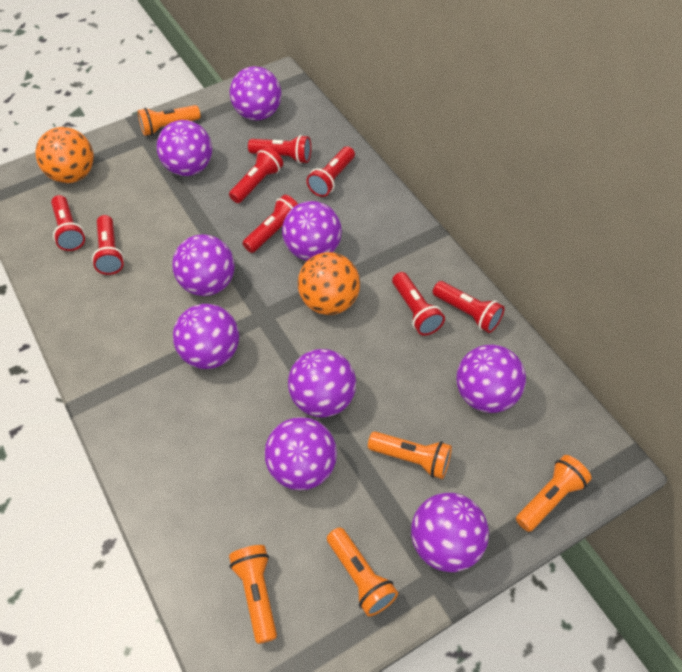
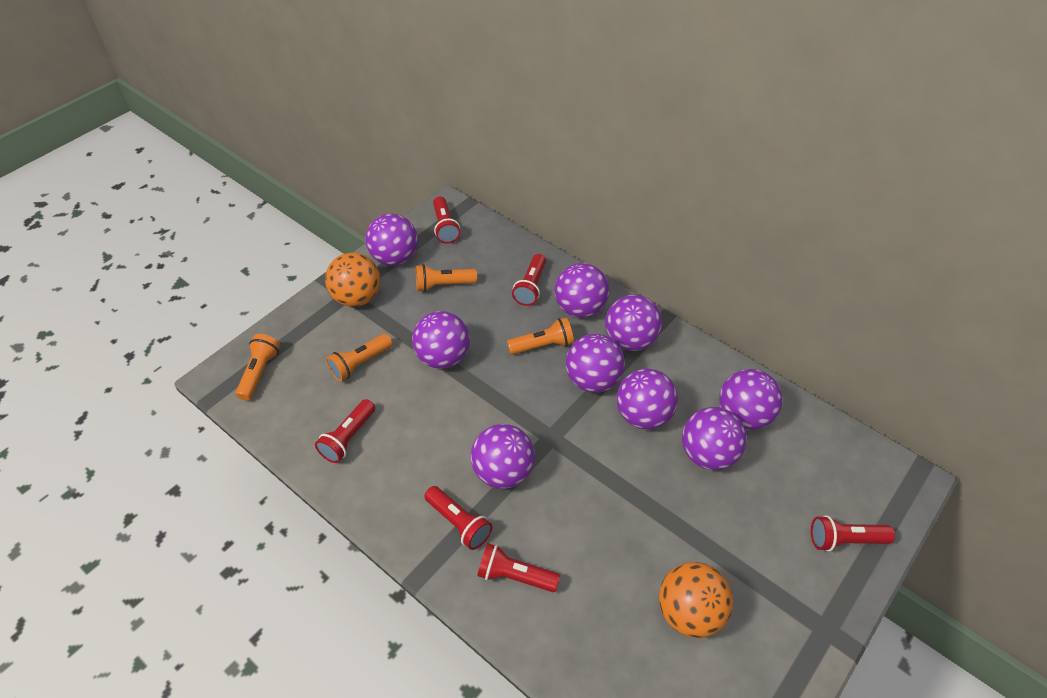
orange flashlight: [138,105,200,136] [229,545,277,644] [327,527,398,616] [368,432,452,479] [516,455,592,532] = 5 -> [235,334,280,401] [326,334,392,382] [416,264,477,292] [507,318,574,355] = 4
red flashlight: [51,195,85,251] [92,215,124,275] [229,147,283,203] [242,195,298,253] [248,135,311,164] [306,146,355,197] [392,272,445,336] [433,281,505,333] = 8 -> [315,399,375,463] [424,486,492,550] [433,197,460,244] [477,543,560,592] [512,254,546,306] [811,515,895,552] = 6

